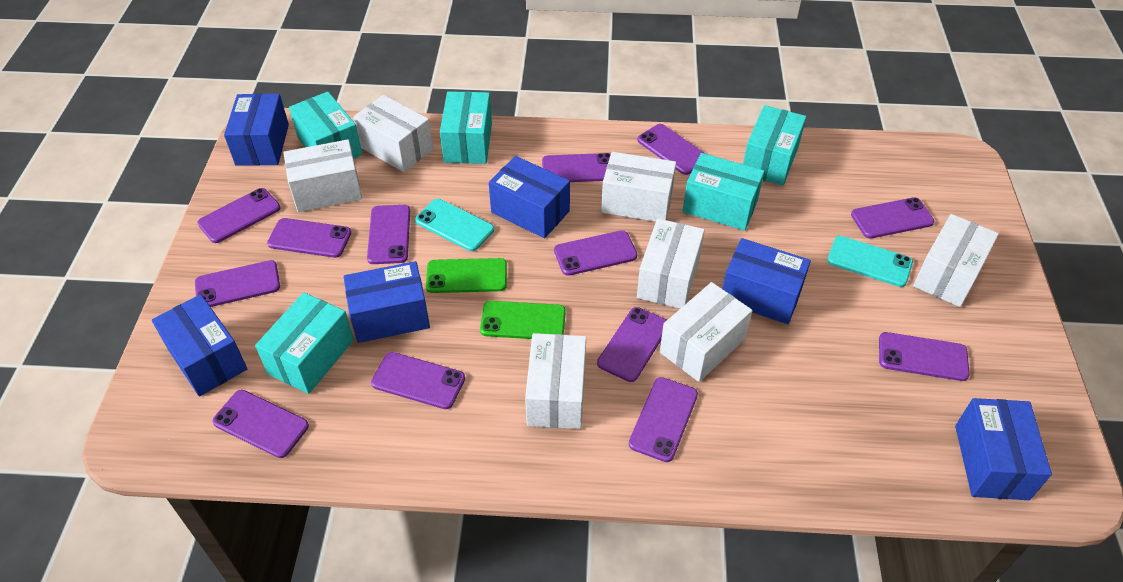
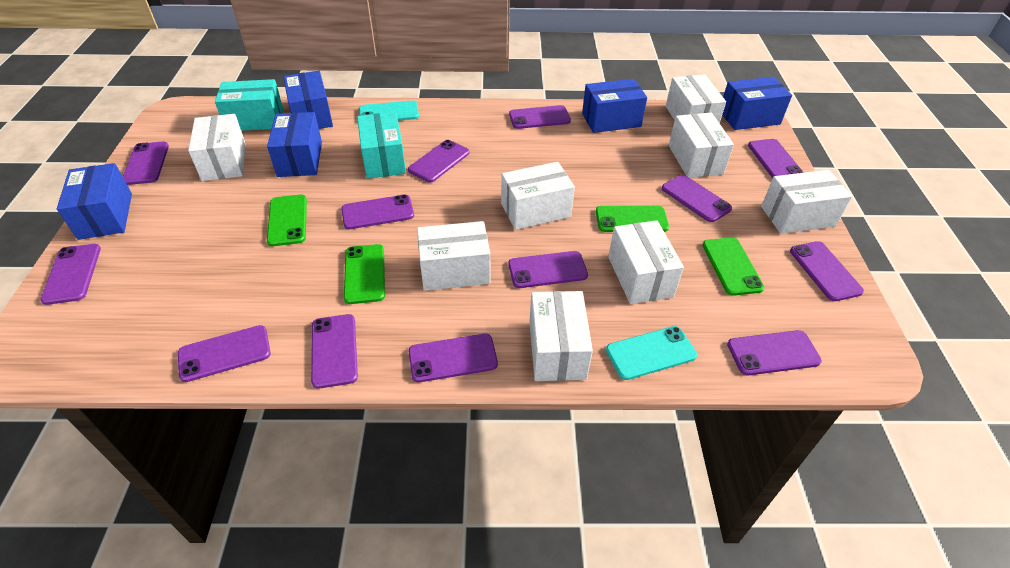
blue box: [152,294,247,397] [224,94,289,166] [344,261,430,343] [489,156,570,238] [722,238,811,324] [955,398,1052,500] = 6 -> [57,163,132,240] [267,112,322,177] [283,71,333,129] [582,79,647,133] [722,77,792,130] = 5
green phone: [426,258,507,293] [480,301,566,339] = 2 -> [267,194,307,246] [344,244,385,304] [596,206,669,232] [703,237,764,296] = 4
turquoise box: [255,292,354,394] [289,92,362,159] [440,91,492,164] [683,153,765,231] [743,105,806,186] = 5 -> [215,79,283,131] [357,112,406,179] = 2
white box: [283,139,362,212] [353,95,433,172] [525,333,586,429] [601,152,676,222] [637,219,705,309] [660,282,753,382] [913,214,999,307] = 7 -> [188,114,246,181] [417,221,491,291] [501,162,575,230] [529,291,593,381] [608,220,684,304] [666,74,726,123] [669,113,734,178] [761,170,852,234] = 8

